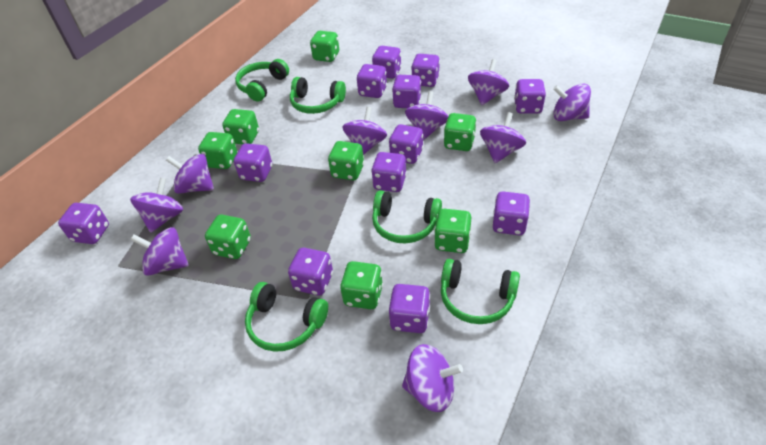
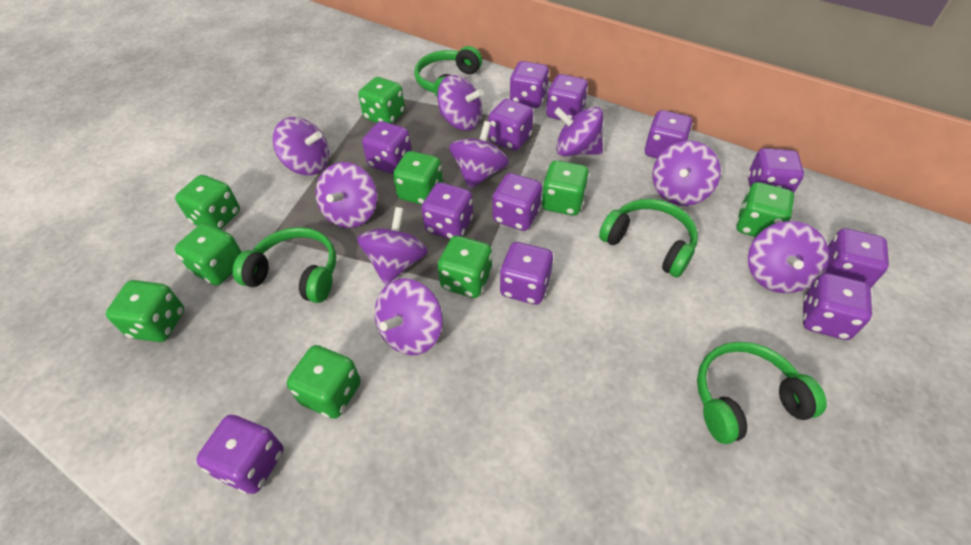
green dice: [198,132,237,169] [205,215,251,259] [222,109,259,144] [310,31,339,62] [328,141,364,180] [340,261,383,309] [434,209,472,253] [444,113,477,151] = 8 -> [106,280,184,342] [175,175,240,229] [175,223,242,285] [287,345,361,419] [358,77,405,124] [393,151,443,205] [438,236,492,298] [541,160,589,216] [736,182,794,237] = 9
green headphones: [235,59,289,102] [245,282,328,352] [290,77,346,114] [372,190,442,243] [441,259,520,324] = 5 -> [233,227,336,303] [414,46,482,97] [599,199,698,277] [697,342,827,444] = 4

